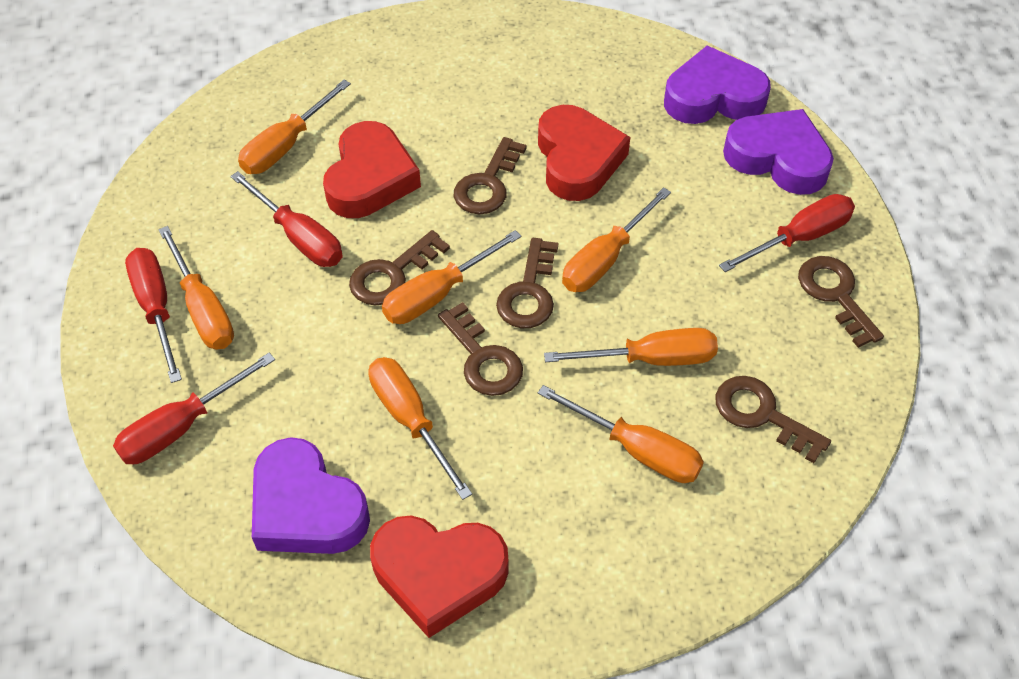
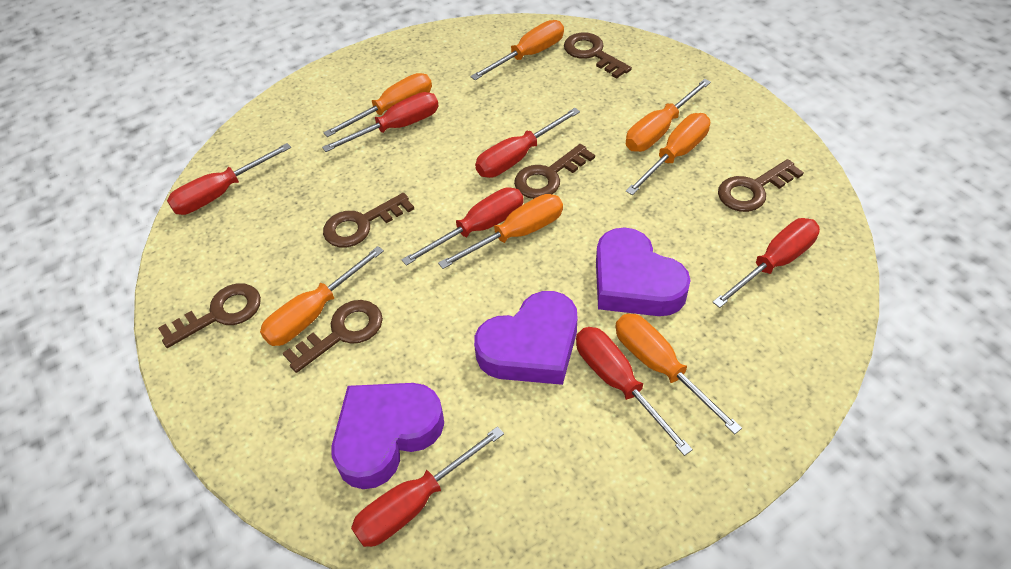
red heart: [323,121,421,218] [370,516,508,638] [538,105,630,201] = 3 -> none = 0
red screwdriver: [113,353,275,464] [125,248,182,383] [230,171,343,267] [719,194,855,272] = 4 -> [167,143,291,215] [322,92,439,152] [351,426,504,547] [401,188,524,266] [475,108,580,178] [576,327,693,456] [713,218,820,308] = 7

